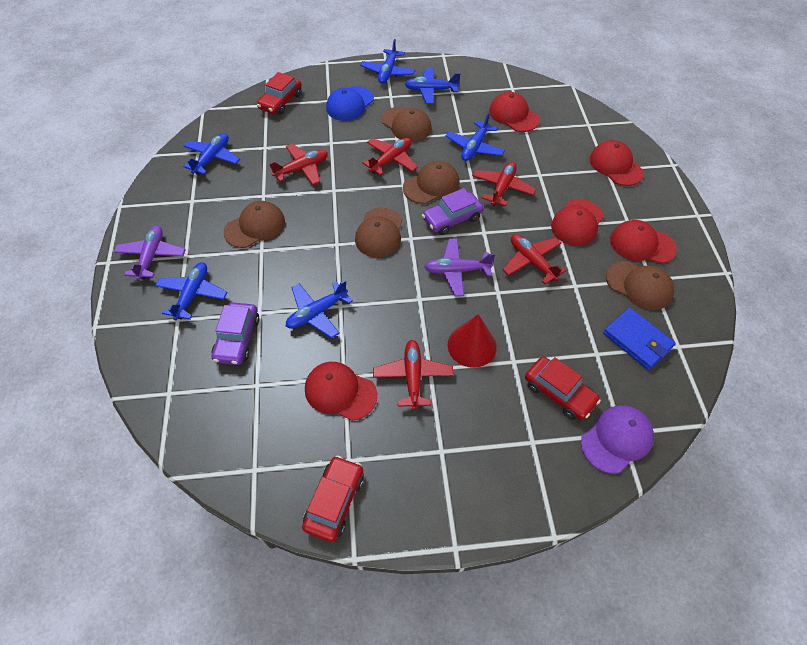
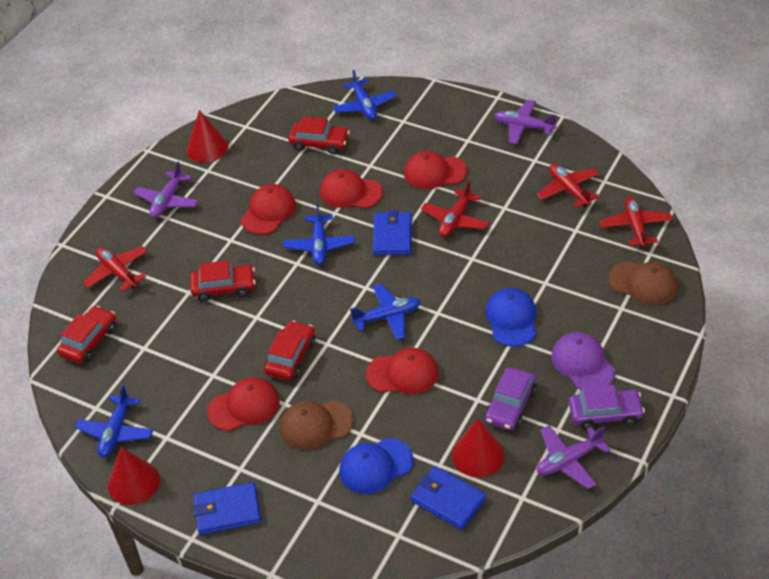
blue cap: [326,86,374,121] = 1 -> [339,438,413,494] [485,288,536,347] = 2
blue plane: [155,262,228,320] [183,133,240,175] [286,280,353,338] [360,39,415,84] [405,67,460,104] [446,112,505,161] = 6 -> [75,384,153,458] [283,203,355,265] [333,70,396,120] [350,284,421,340] = 4
blue wallet: [603,308,676,370] = 1 -> [193,482,261,535] [373,210,412,255] [410,466,486,530] = 3
brown cap: [224,201,285,248] [355,208,402,257] [382,106,432,142] [403,161,459,204] [606,261,674,310] = 5 -> [280,400,354,450] [608,261,678,305] = 2
purple plane: [114,225,186,280] [424,239,495,296] = 2 -> [133,161,198,218] [494,100,557,144] [537,425,611,489] = 3
red car: [257,72,302,115] [302,456,364,542] [525,356,601,420] = 3 -> [57,306,116,363] [190,260,255,301] [264,321,315,380] [288,116,350,154] = 4
red cone: [447,314,497,368] = 1 -> [108,447,160,505] [187,110,228,163] [452,418,505,477] = 3
red plane: [269,144,328,185] [362,138,418,175] [373,340,454,410] [472,162,536,206] [503,234,567,284] = 5 -> [83,246,148,292] [421,180,489,237] [537,164,600,208] [600,196,673,248] = 4

